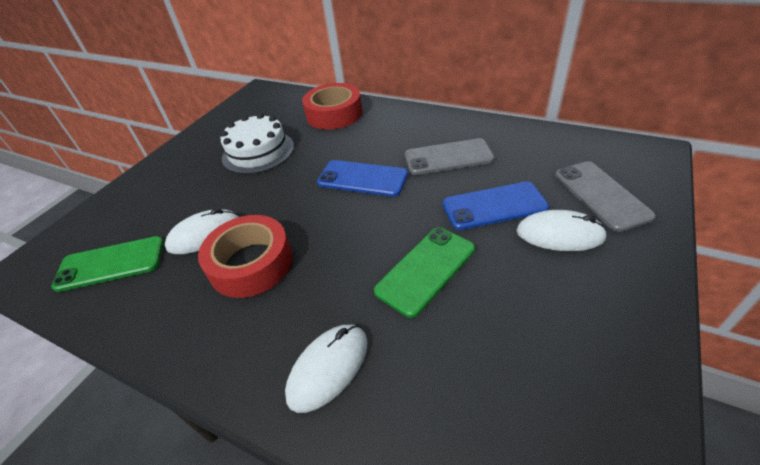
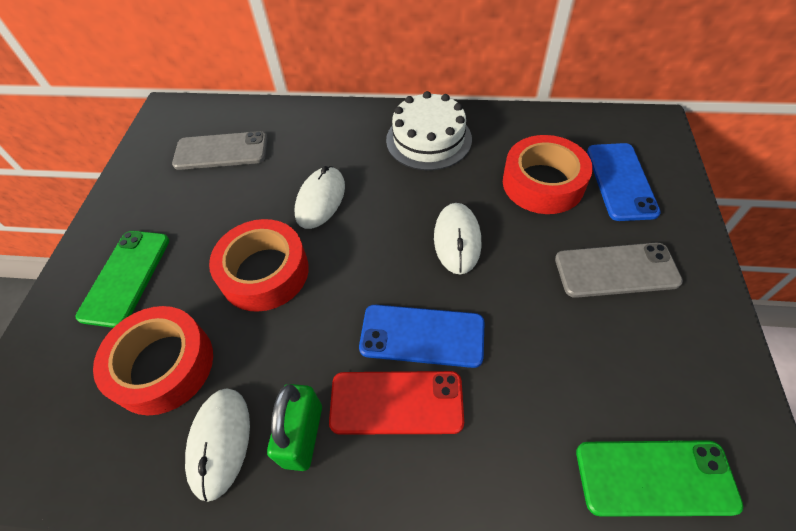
green padlock: none = 0 -> [267,384,322,471] = 1
red phone: none = 0 -> [329,371,464,435] = 1
red tape: [198,215,293,298] [302,83,362,130] = 2 -> [93,306,213,415] [209,219,309,312] [503,135,593,214] = 3

